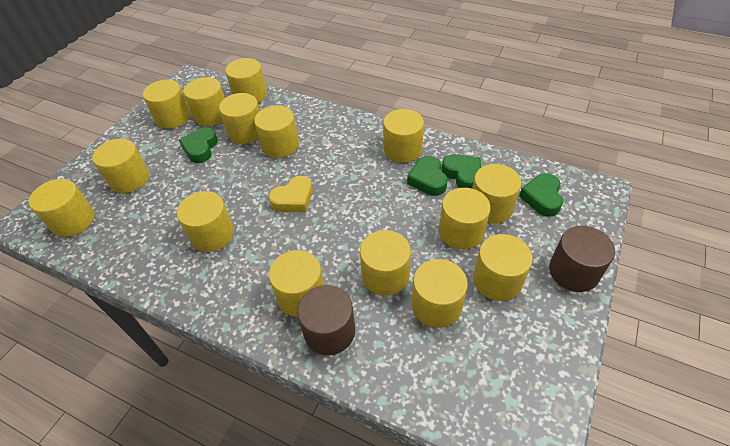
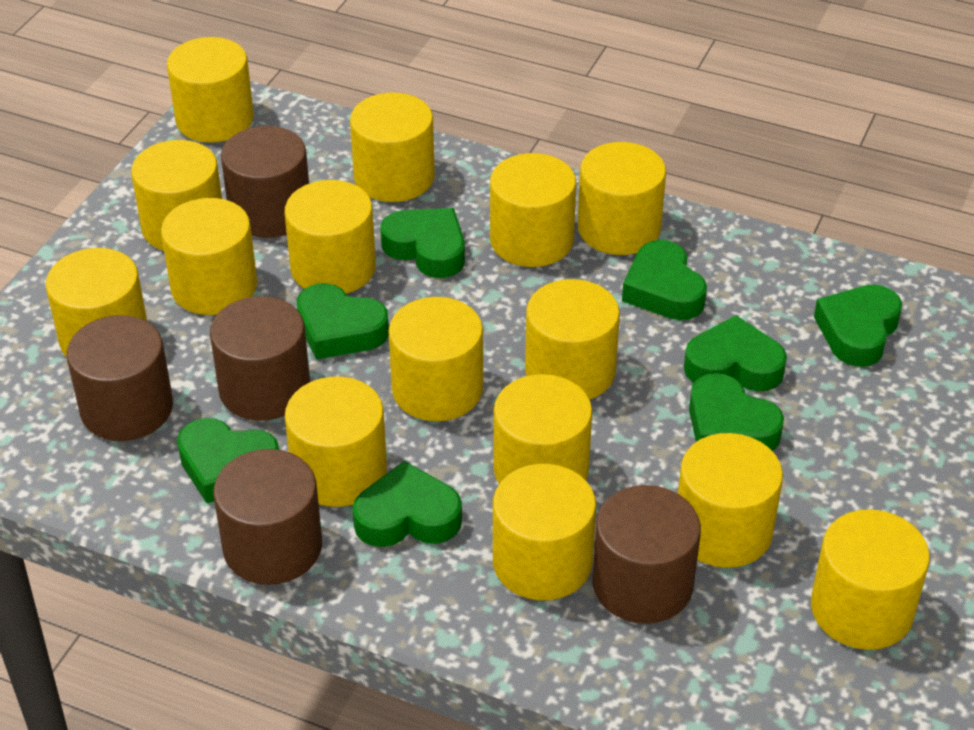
brown cylinder: [297,285,355,355] [549,226,615,292] = 2 -> [67,315,173,441] [210,296,310,421] [213,449,322,585] [221,126,309,238] [592,485,701,624] = 5
green heart: [179,127,218,163] [407,156,448,196] [442,154,481,188] [519,173,563,217] = 4 -> [177,418,279,503] [296,283,389,360] [353,461,462,547] [380,208,465,278] [622,240,707,320] [684,315,787,392] [689,373,784,451] [814,285,902,367] = 8
yellow heart: [269,176,313,212] = 1 -> none = 0

